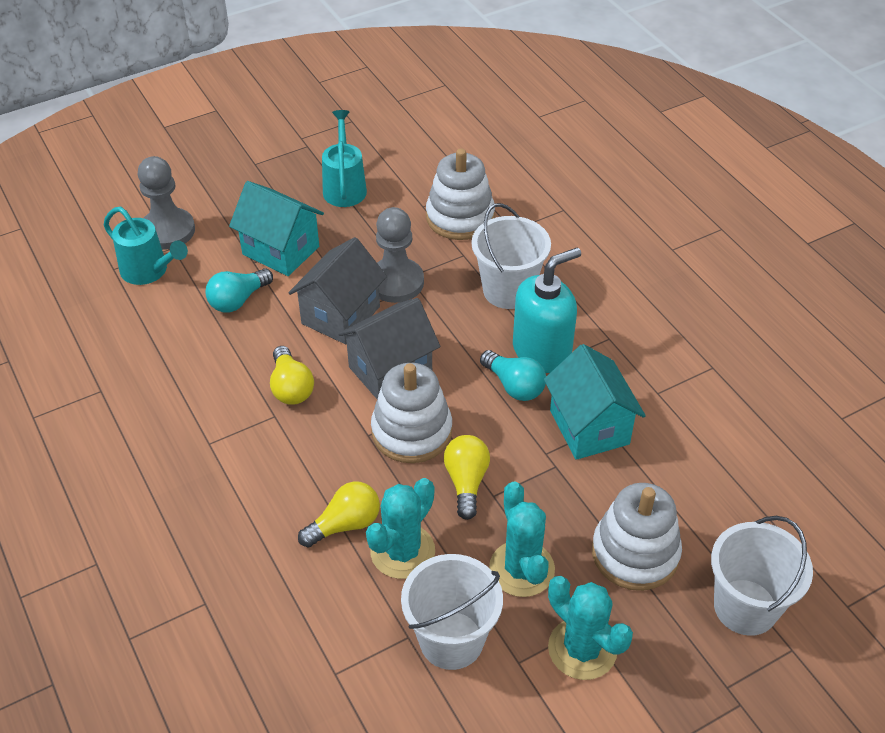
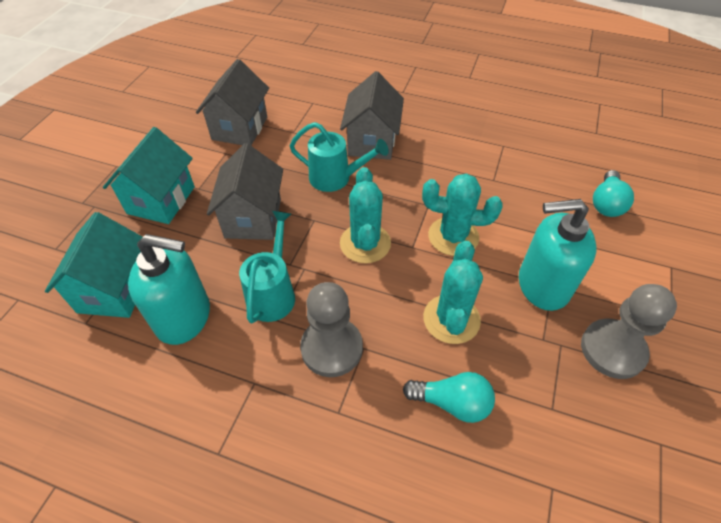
grey house: [289,237,387,344] [338,298,441,399] = 2 -> [196,59,269,145] [207,143,283,240] [340,71,404,160] = 3
turquoise soap dispenser: [513,248,581,373] = 1 -> [128,234,210,345] [519,199,597,311] = 2
white bucket: [401,554,503,670] [472,203,551,309] [711,516,813,636] = 3 -> none = 0
white stacking toy: [371,363,452,463] [426,148,495,240] [592,483,682,591] = 3 -> none = 0
yellow light bulb: [270,346,314,405] [298,482,380,547] [444,435,490,520] = 3 -> none = 0

